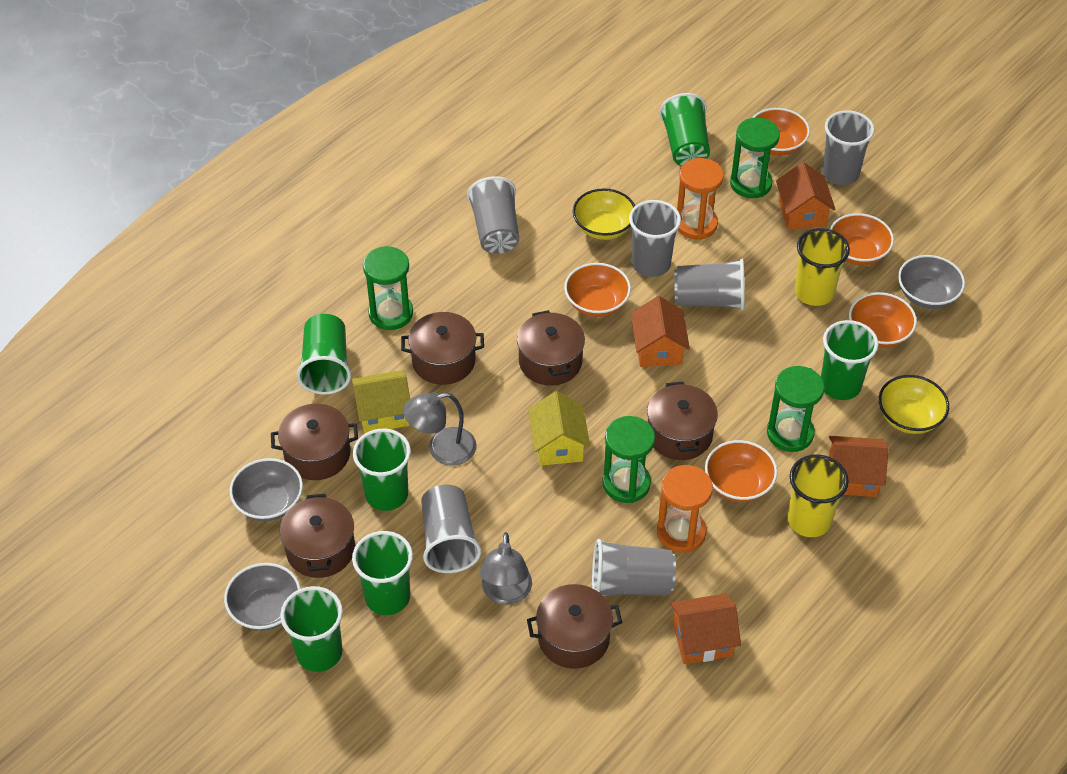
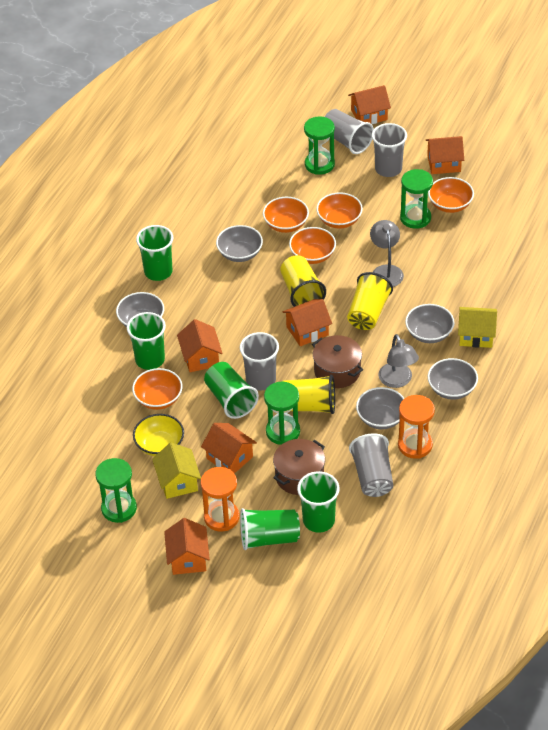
brown pot: [271,404,358,480] [280,494,355,578] [401,312,484,385] [517,310,585,386] [527,584,622,669] [647,382,718,460] = 6 -> [273,439,325,495] [312,335,363,388] = 2
green cup: [280,586,343,672] [297,314,351,395] [352,531,413,615] [353,429,411,511] [659,93,710,166] [821,320,878,400] = 6 -> [127,312,166,370] [136,225,173,281] [204,362,259,419] [240,508,300,550] [297,471,340,533] = 5
grey bowl: [224,563,301,631] [230,458,303,521] [898,255,965,309] = 3 -> [116,292,164,327] [216,225,263,262] [356,387,405,429] [405,304,455,343] [428,358,478,400] = 5
grey cup: [421,485,481,573] [467,176,519,254] [592,539,676,596] [629,200,681,277] [674,259,745,311] [822,110,875,185] = 6 -> [240,332,279,391] [325,109,374,154] [349,433,393,497] [372,123,407,177] = 4
orange house: [631,296,690,367] [670,594,741,664] [776,162,835,230] [829,436,889,497] = 4 -> [164,518,210,575] [177,319,223,372] [201,423,257,474] [282,299,332,346] [348,85,391,124] [426,136,464,174] = 6
yellow bowl: [573,188,635,240] [879,375,949,434] = 2 -> [133,414,184,456] = 1
yellow cup: [788,455,849,537] [795,228,850,306] = 2 -> [280,255,326,307] [282,375,335,414] [347,272,393,330] = 3

